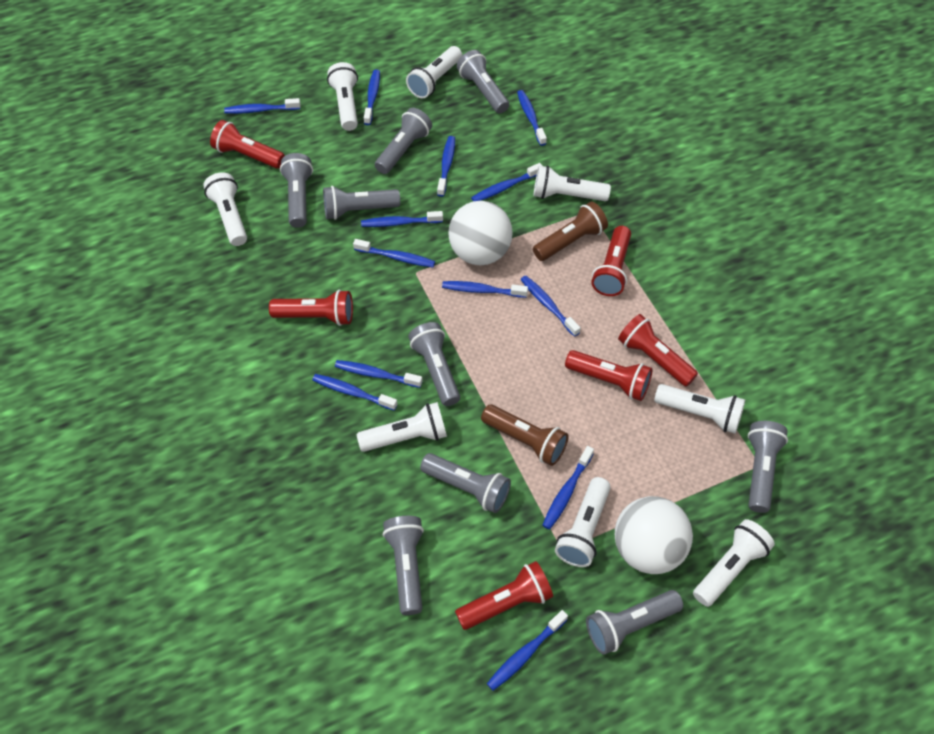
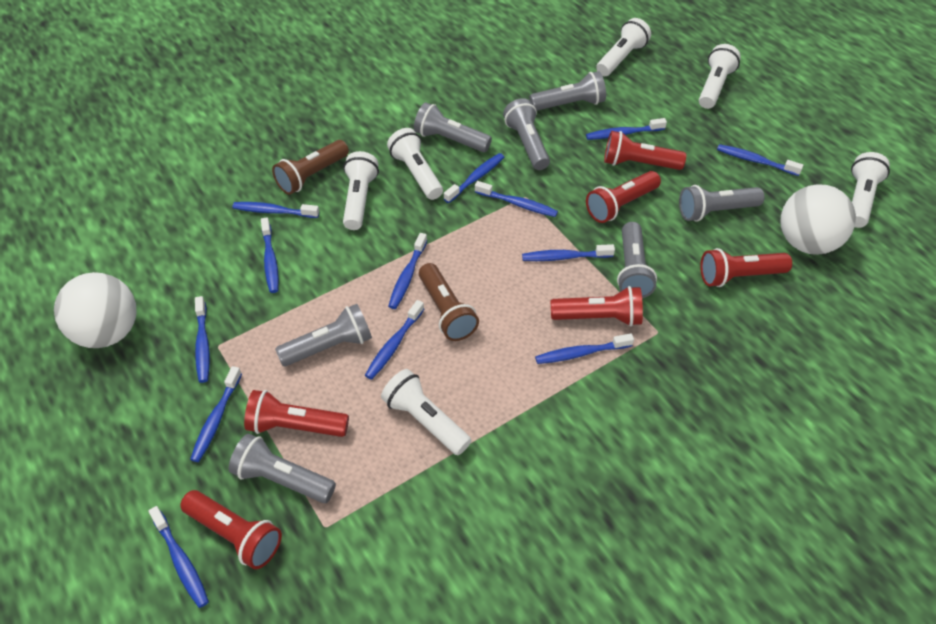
grey flashlight: [280,153,313,228] [323,186,400,220] [375,108,432,174] [383,516,424,615] [408,322,460,406] [420,453,511,513] [457,50,509,113] [586,590,683,655] [748,421,788,513] = 9 -> [229,434,336,503] [275,304,372,366] [414,102,492,152] [503,98,550,170] [530,71,606,111] [617,222,657,298] [679,185,765,222] = 7
white flashlight: [203,172,247,246] [327,62,358,131] [357,402,447,452] [406,46,462,99] [534,166,611,201] [555,477,611,567] [654,384,745,434] [693,519,775,607] = 8 -> [343,151,379,230] [381,369,471,455] [387,128,443,200] [596,18,651,76] [699,44,741,109] [851,152,890,228] = 6

